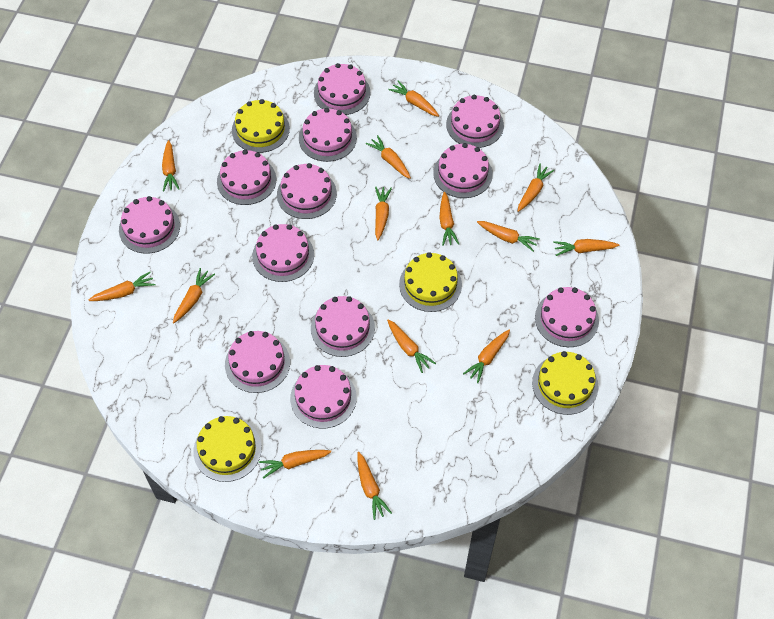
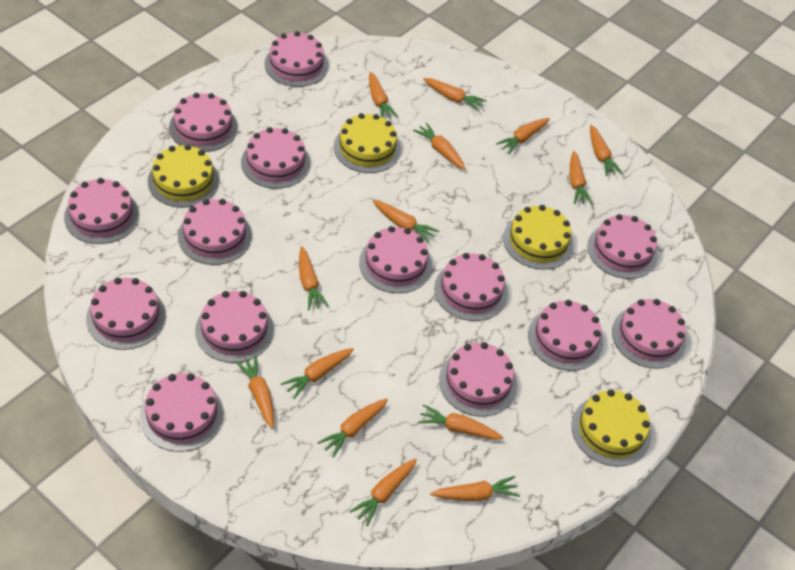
pink cake: [119,196,180,254] [217,150,276,205] [225,331,290,393] [252,224,314,282] [277,163,337,219] [290,365,357,429] [299,108,357,162] [311,296,375,357] [314,63,371,115] [433,143,493,198] [446,95,504,148] [535,287,599,347] = 12 -> [64,178,139,244] [86,278,166,350] [140,373,224,452] [169,93,238,152] [178,199,252,265] [195,291,274,363] [241,127,310,189] [264,31,329,87] [359,226,432,293] [434,253,508,321] [439,342,517,417] [528,300,603,371] [587,214,658,279] [612,299,686,369] = 14

